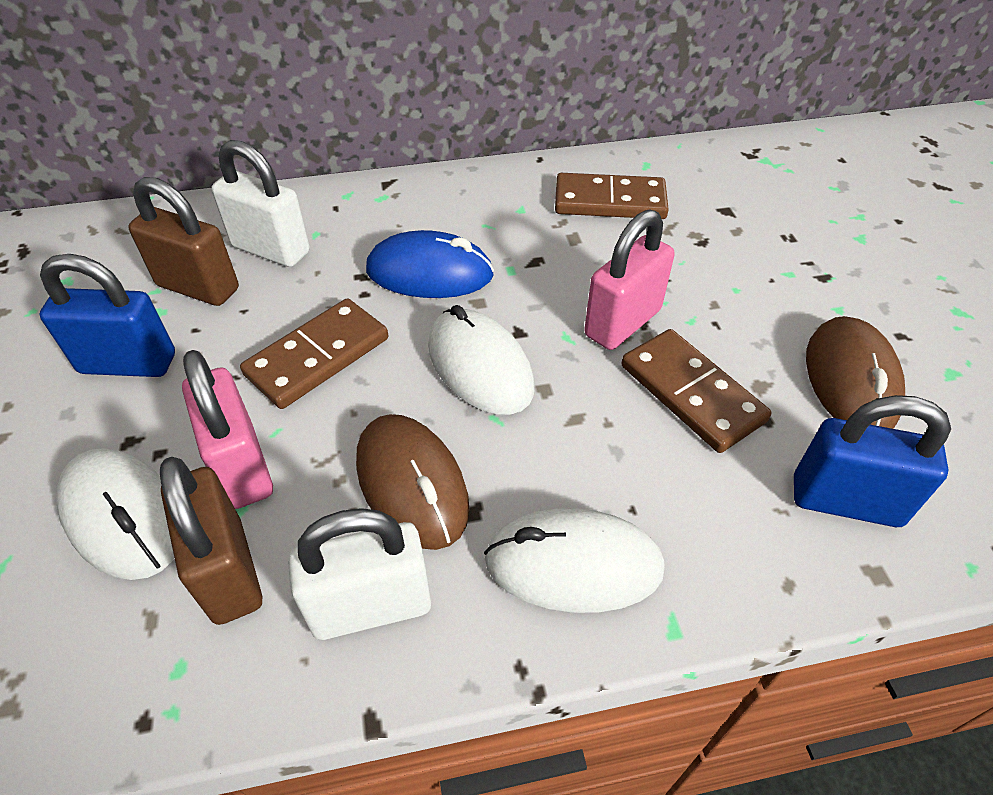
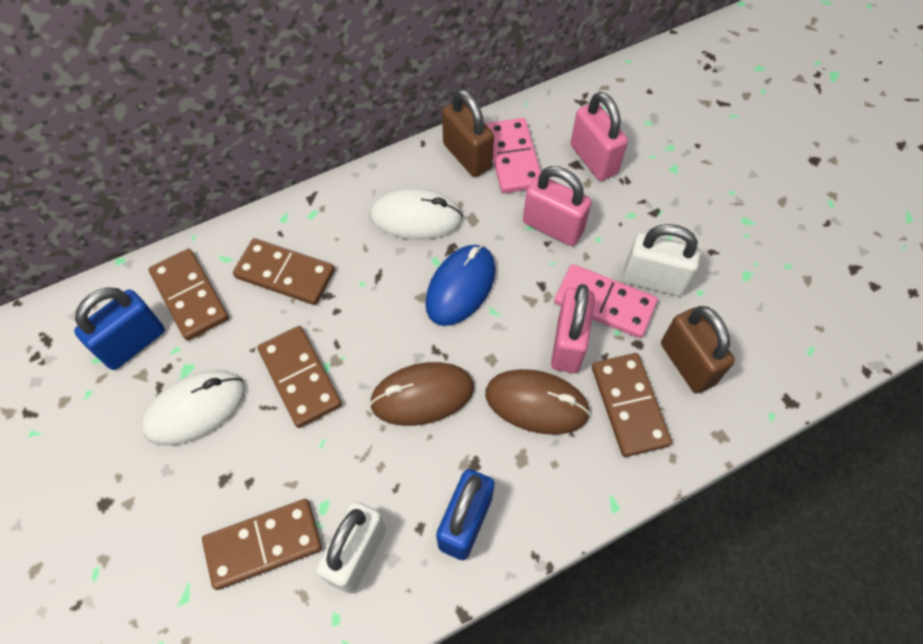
brown domino: [240,298,388,409] [555,173,669,219] [621,329,772,453] = 3 -> [149,249,229,341] [202,499,322,590] [233,238,335,305] [258,326,342,428] [592,353,672,457] = 5
pink domino: none = 0 -> [486,118,541,193] [554,264,658,338] = 2
pink padlock: [182,350,273,509] [584,209,675,350] = 2 -> [523,166,592,246] [551,284,595,373] [571,92,628,181] = 3
white mouse: [57,448,174,580] [428,305,534,415] [484,508,665,613] = 3 -> [141,370,246,446] [369,188,463,240] = 2

